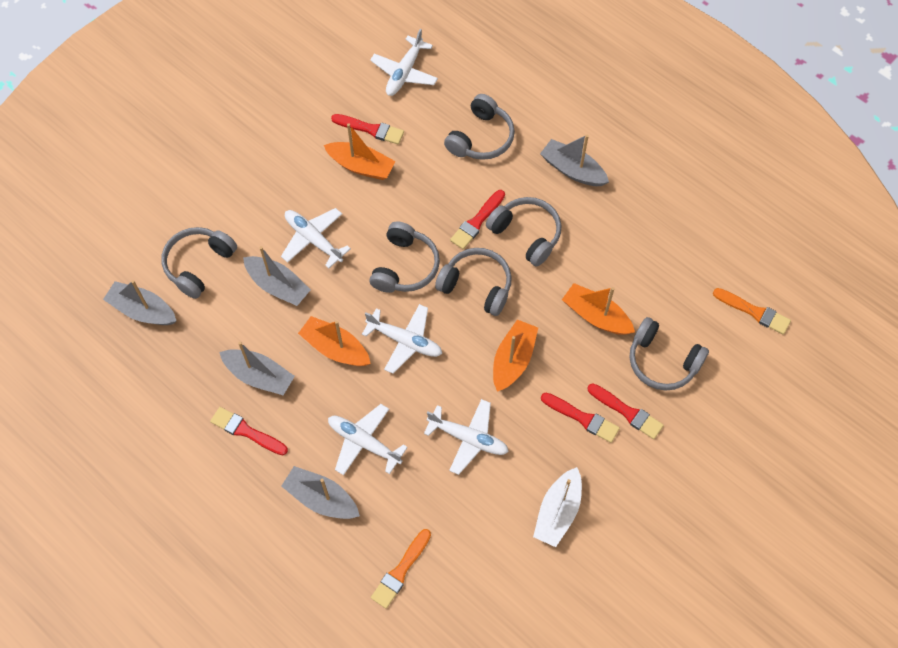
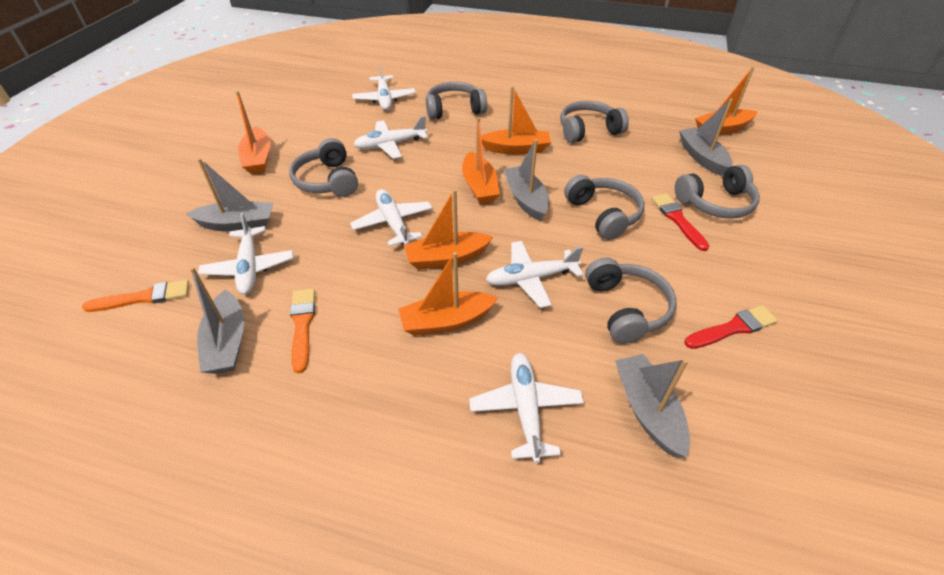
orange boat: [298,316,371,366] [324,123,395,180] [493,319,538,392] [562,283,635,335] = 4 -> [236,91,271,174] [398,252,498,336] [404,189,493,270] [462,117,500,204] [481,86,551,154] [695,66,758,135] = 6
red brush: [210,407,288,455] [331,114,404,144] [450,190,505,249] [541,393,620,443] [588,383,664,439] = 5 -> [651,193,709,251] [685,305,778,349] = 2
white boat: [533,467,582,547] = 1 -> none = 0
white plane: [281,208,351,268] [328,404,408,475] [362,304,442,374] [370,29,438,96] [424,399,509,475] = 5 -> [198,213,293,294] [350,189,433,246] [352,63,416,110] [353,116,428,159] [469,353,584,463] [486,241,583,308] = 6

